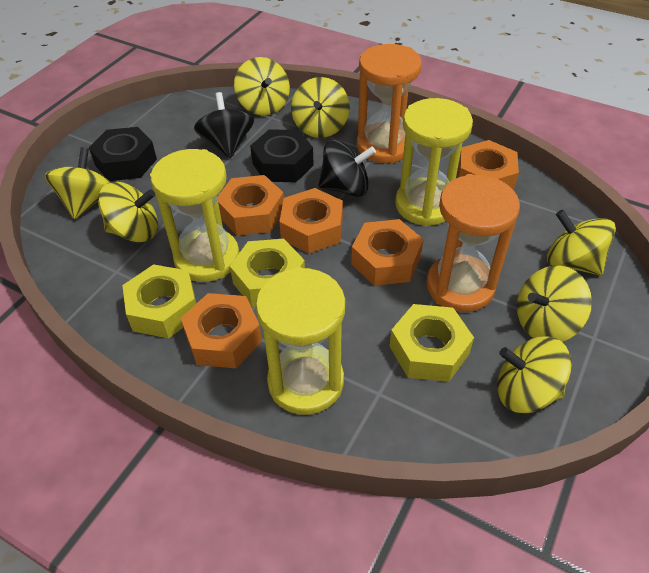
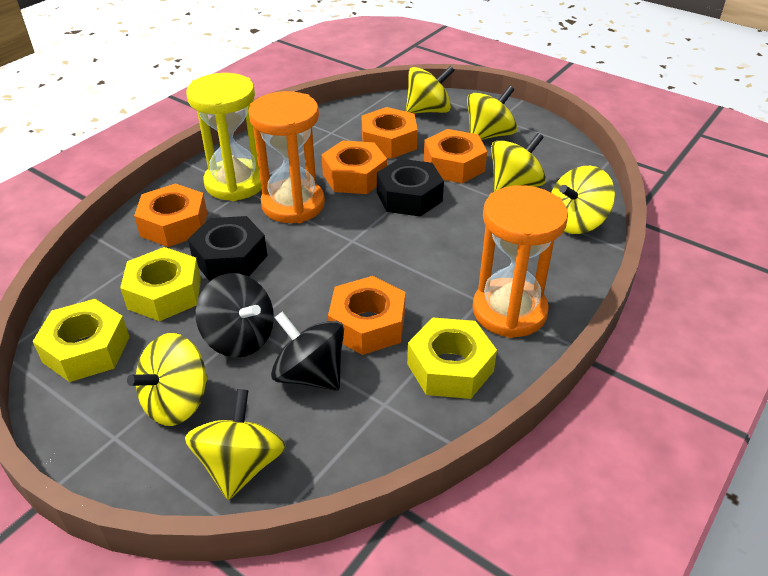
yellow hourglass: [150,149,239,282] [256,267,345,415] [395,98,473,226] = 3 -> [186,73,262,201] = 1
yellow spinning top: [44,147,110,219] [98,182,158,242] [234,57,290,116] [291,77,350,138] [497,336,572,413] [517,266,592,342] [547,210,616,275] = 7 -> [127,333,208,426] [185,389,286,500] [406,66,455,113] [467,86,517,140] [491,133,546,192] [551,166,615,234] = 6

